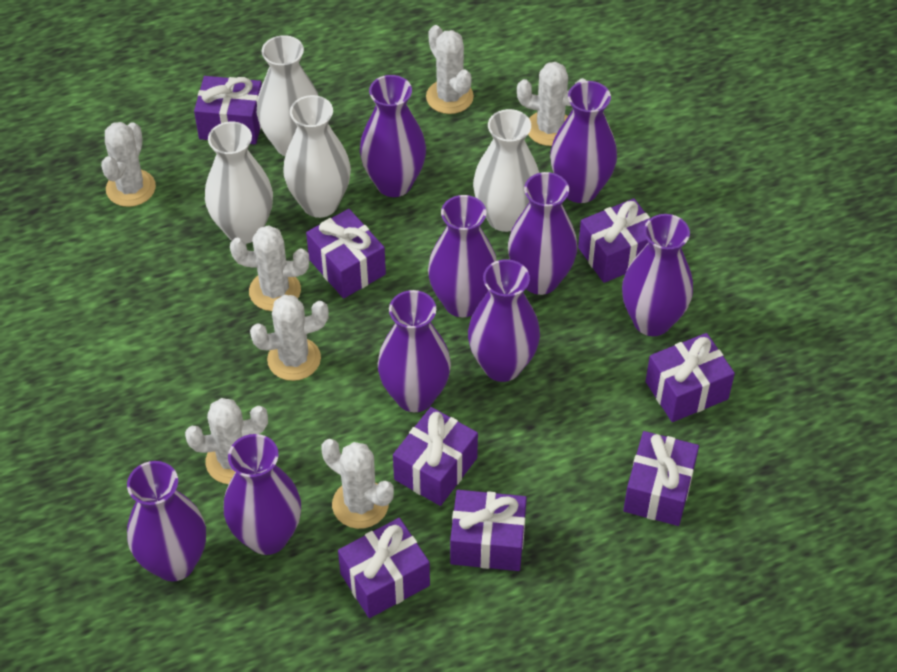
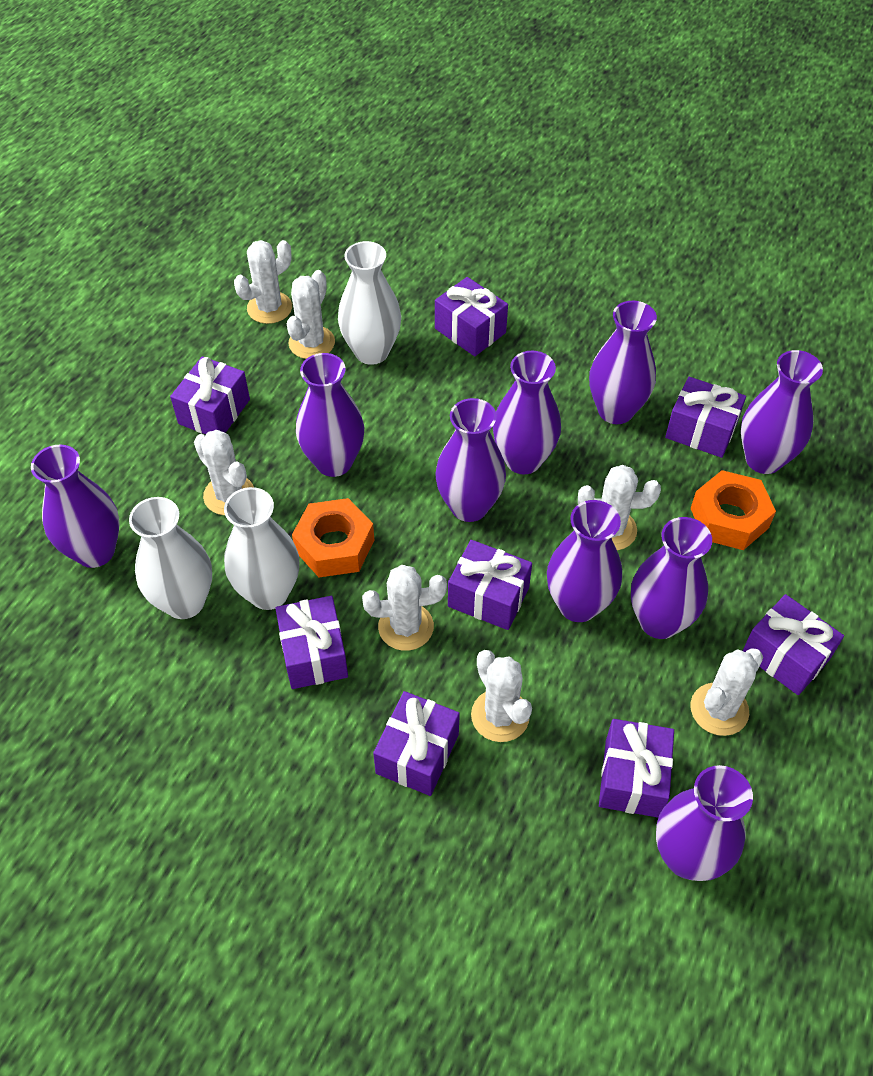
orange nut: none = 0 -> [292,498,374,577] [691,470,776,550] = 2
white vase: [205,121,273,244] [257,35,319,156] [283,95,351,218] [473,109,539,232] = 4 -> [129,497,212,619] [224,487,299,610] [338,241,401,365] = 3

